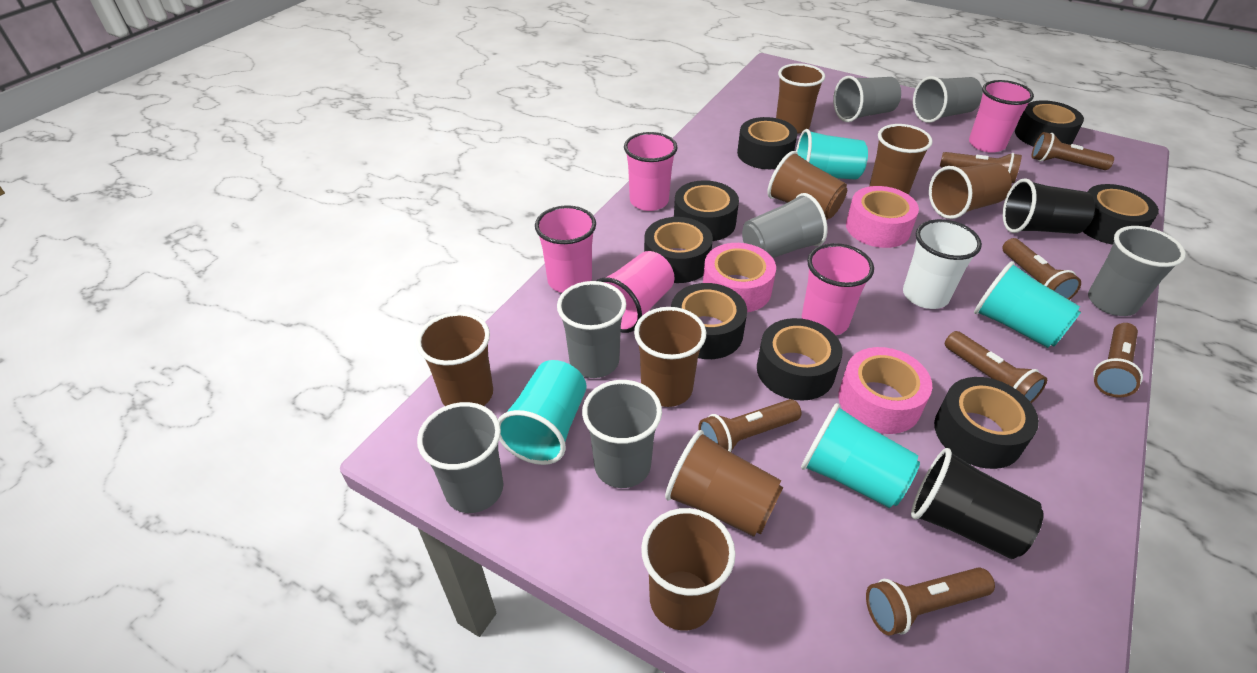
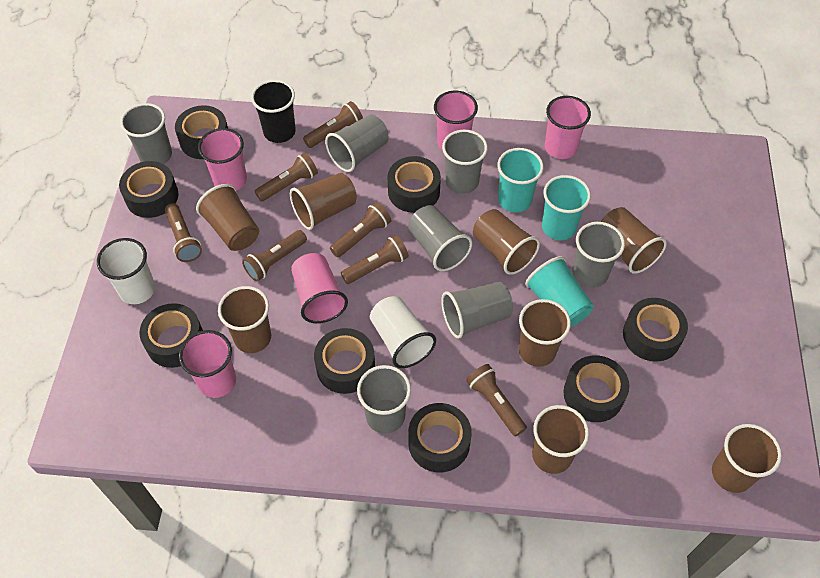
black cup: [911,448,1044,559] [1003,178,1095,234] = 2 -> [251,80,296,143] = 1
pink tape: [703,243,776,312] [838,347,932,434] [846,186,919,248] = 3 -> none = 0
turquoise cup: [498,360,586,465] [796,129,868,180] [801,403,920,508] [974,261,1081,348] = 4 -> [497,148,544,212] [525,256,594,327] [542,175,591,240] = 3
white cup: [903,219,982,309] = 1 -> [97,238,155,304] [370,296,436,368] = 2

